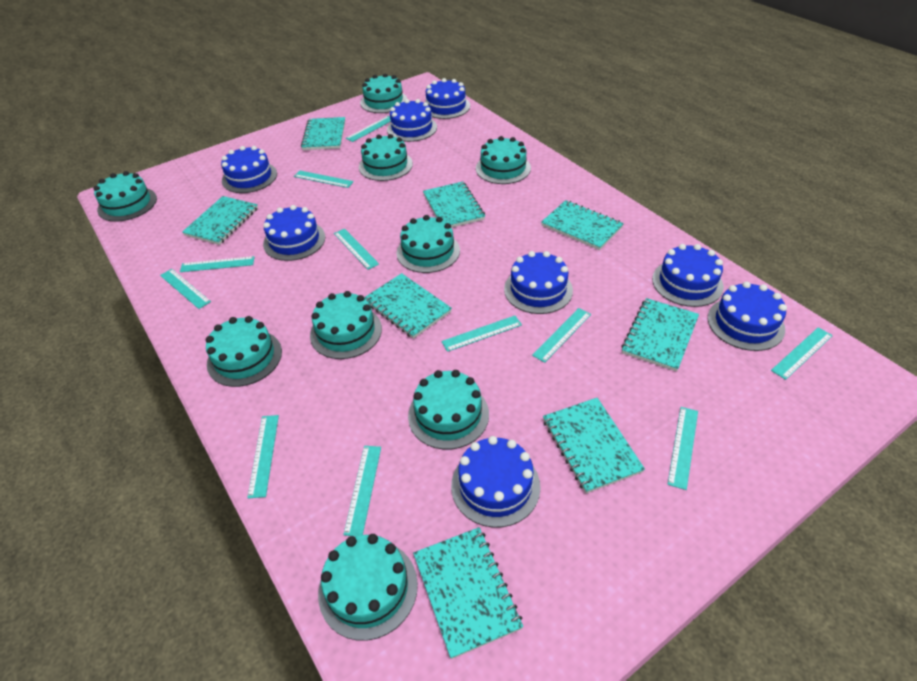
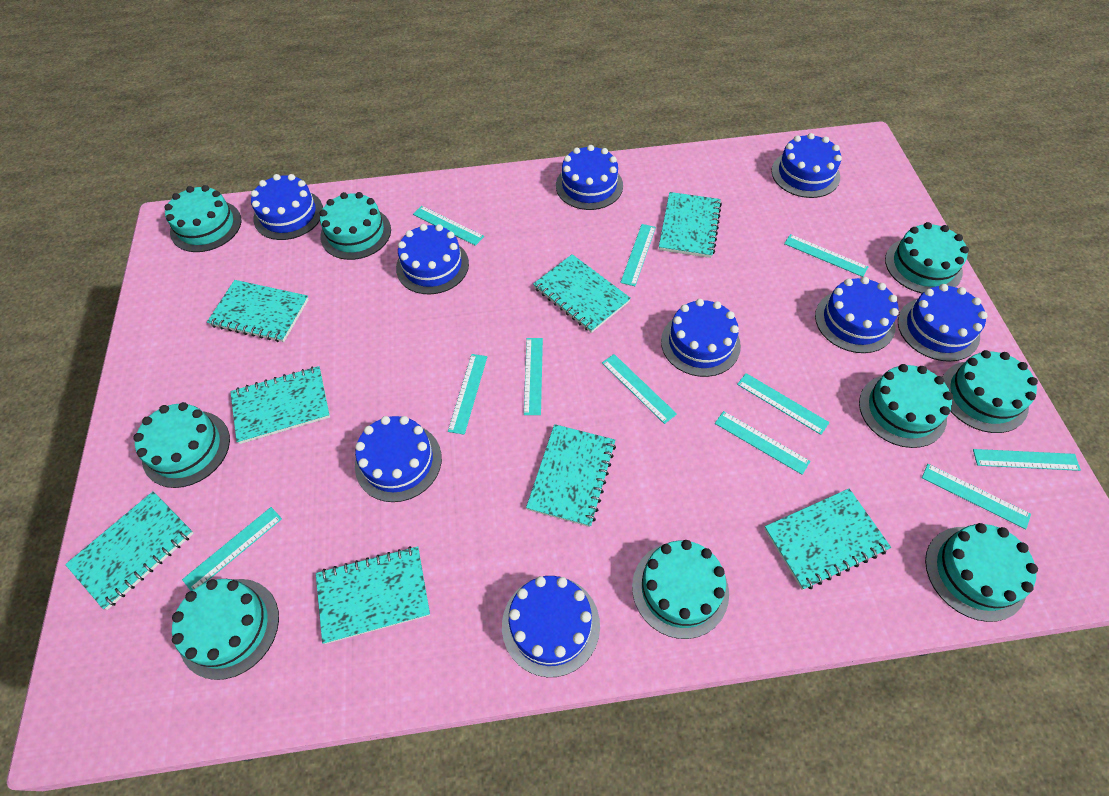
blue cake: [221,146,277,193] [263,205,325,261] [387,99,437,142] [425,78,470,119] [451,436,541,528] [504,251,573,314] [652,244,724,307] [708,282,787,351] = 8 -> [251,174,323,240] [355,416,442,502] [396,224,469,294] [502,576,600,677] [556,145,623,210] [661,299,741,377] [771,133,842,198] [815,277,899,353] [898,284,988,362] = 9

